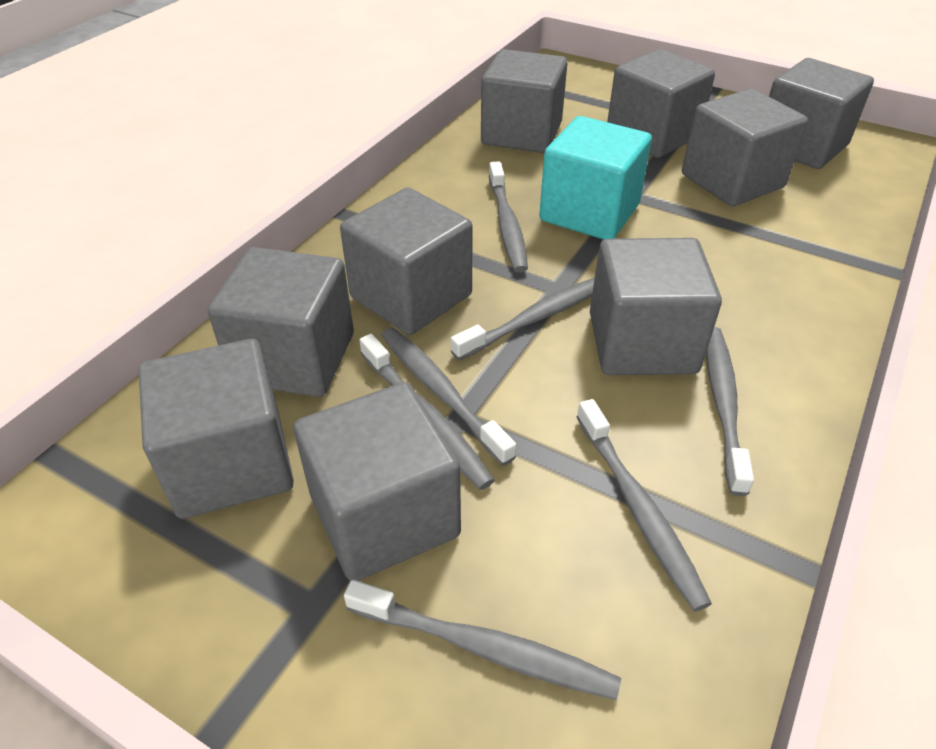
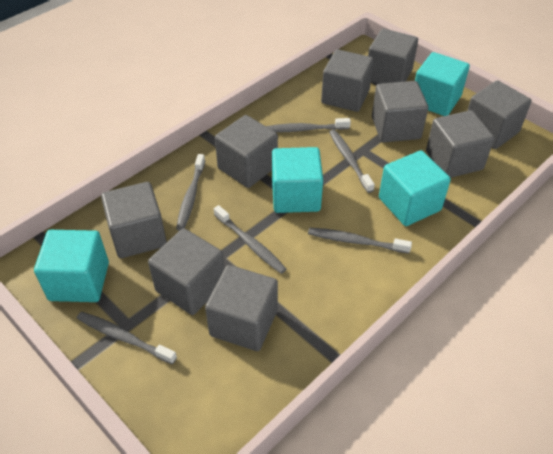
grey toothbrush: [344,580,621,700] [359,334,494,490] [381,327,516,466] [451,278,595,360] [489,161,528,273] [576,399,712,612] [706,327,754,496] = 7 -> [77,312,177,364] [176,154,205,231] [214,205,287,274] [266,118,351,133] [308,228,412,254] [329,129,375,193] = 6
turquoise cube: [539,116,652,240] = 1 -> [34,230,109,302] [272,147,323,213] [379,150,451,226] [415,52,470,116] = 4

